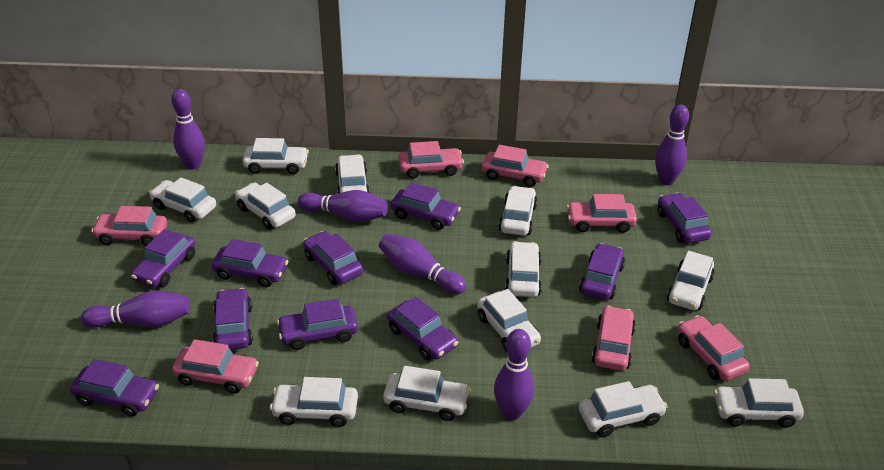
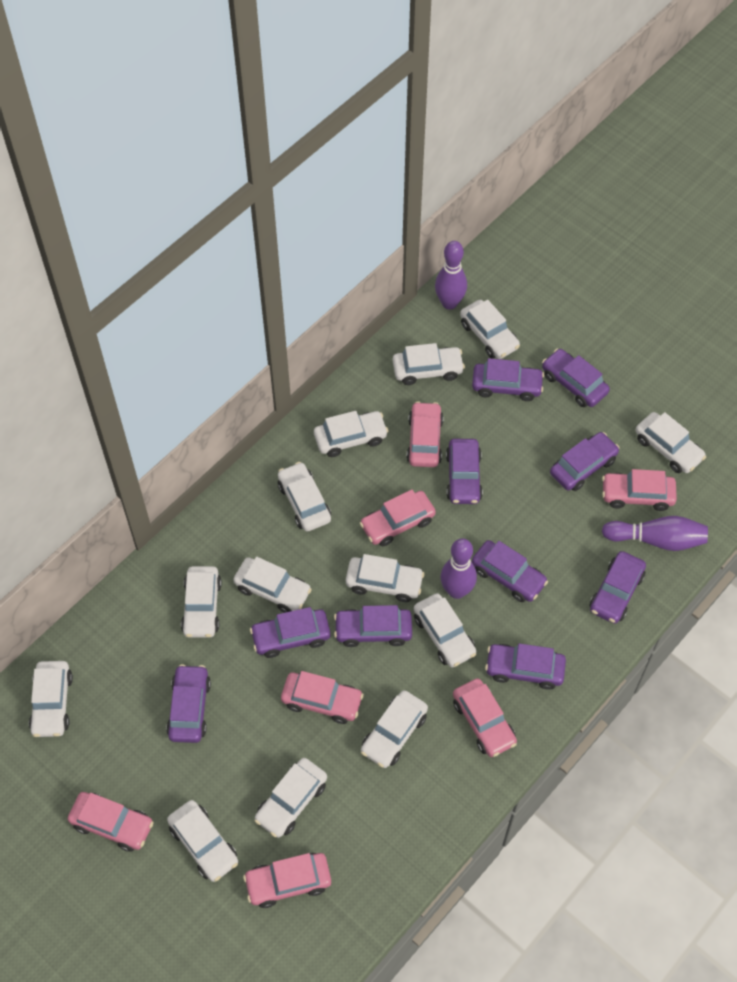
purple bowling pin: [81,290,190,328] [171,89,205,170] [298,190,388,222] [379,234,466,294] [494,329,534,420] [655,104,689,185] = 6 -> [435,241,467,310] [440,538,477,599] [602,516,708,551] = 3
white car: [149,177,216,222] [235,183,296,230] [242,138,309,174] [270,377,358,427] [335,154,370,194] [383,366,470,421] [477,289,541,352] [499,186,537,236] [505,241,542,297] [579,381,668,437] [667,251,715,310] [714,378,804,428] = 12 -> [29,661,73,737] [167,800,238,882] [181,566,222,638] [233,557,312,613] [254,758,327,838] [278,462,331,531] [314,411,389,457] [346,554,424,602] [361,690,428,768] [393,343,465,385] [414,593,476,668] [460,300,520,359] [636,412,706,473] = 13

